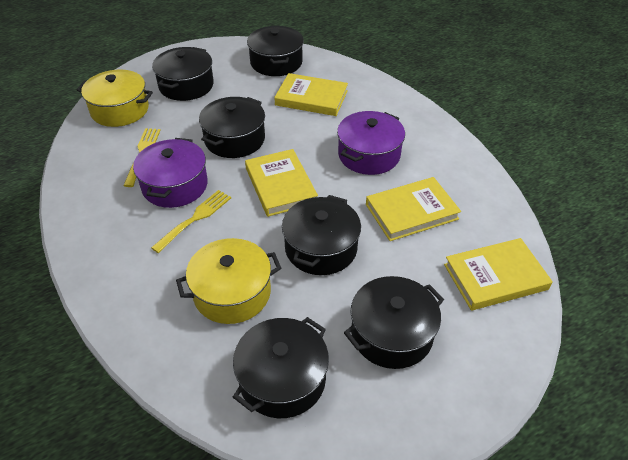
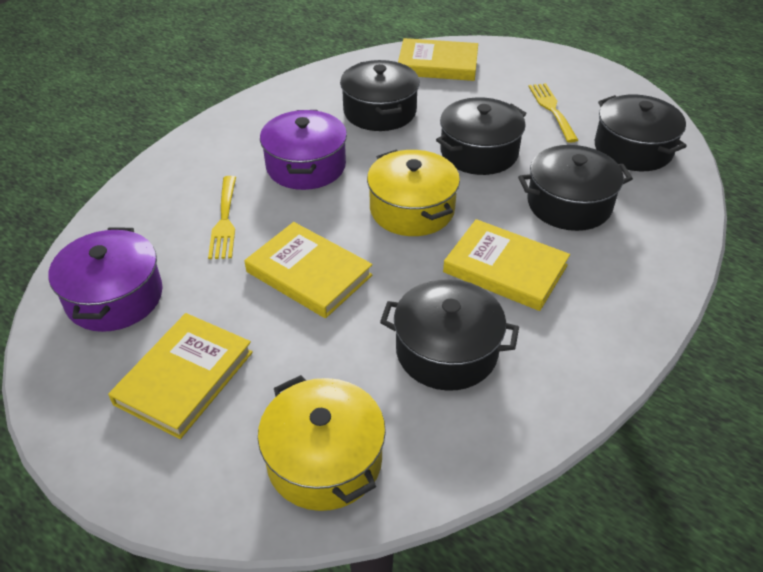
black pot: [152,47,214,101] [199,97,265,158] [233,317,329,418] [247,26,304,76] [282,195,361,275] [344,276,444,369] = 6 -> [340,60,420,131] [380,279,519,391] [436,97,527,175] [518,145,633,231] [595,94,687,171] = 5

